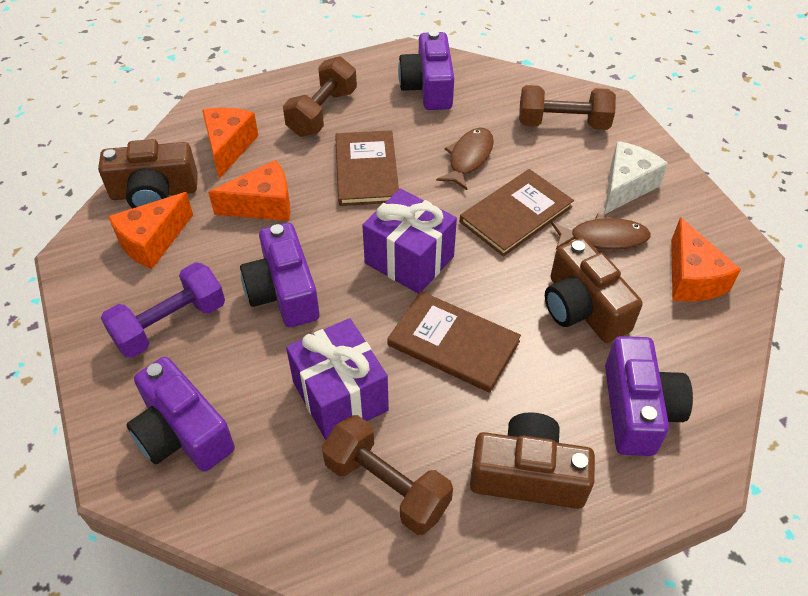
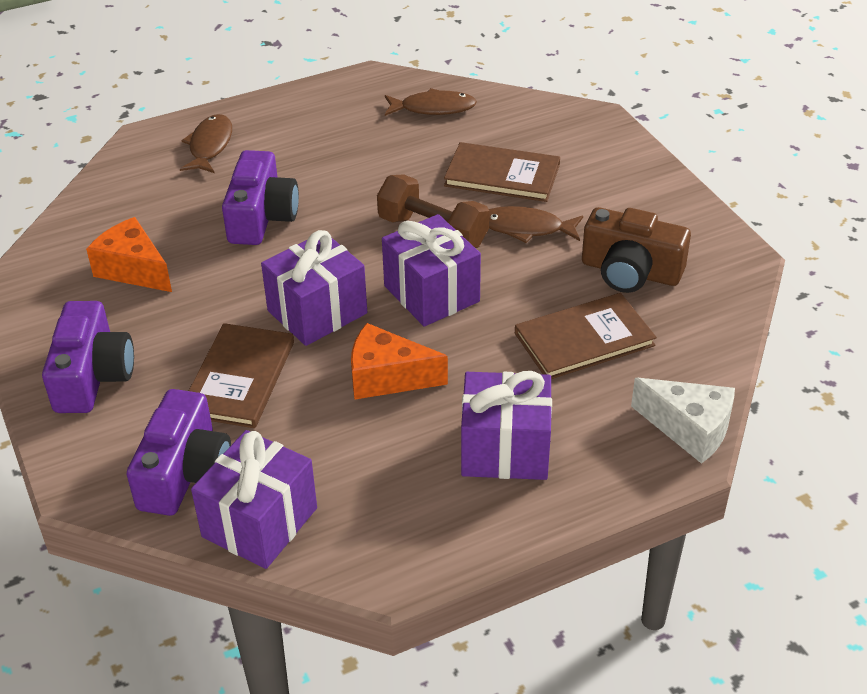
brown camera: [98,139,198,208] [470,412,595,509] [545,238,643,343] = 3 -> [582,207,691,293] = 1
brown dumbbell: [283,56,357,137] [322,415,453,535] [519,85,616,130] = 3 -> [377,174,489,248] = 1
brown fish: [436,128,494,190] [551,213,651,250] = 2 -> [180,114,232,173] [385,88,477,116] [489,206,583,243] = 3
orange cheese: [108,192,193,269] [202,108,259,179] [208,160,290,221] [671,217,741,302] = 4 -> [86,217,172,292] [351,323,448,400] = 2
purple camera: [126,357,235,472] [240,223,320,327] [398,30,454,110] [605,336,693,456] = 4 -> [42,301,134,413] [127,389,231,516] [222,150,299,245] = 3
purple dumbbell: [101,262,225,358] = 1 -> none = 0
purple gift: [286,318,389,440] [362,189,457,294] = 2 -> [191,430,317,569] [261,230,367,346] [382,214,481,327] [461,371,552,480] = 4

